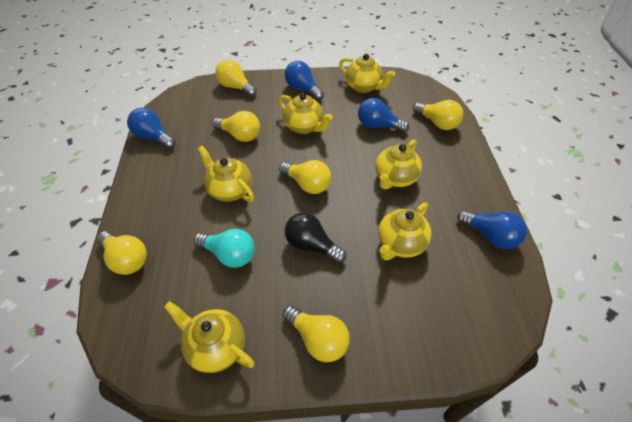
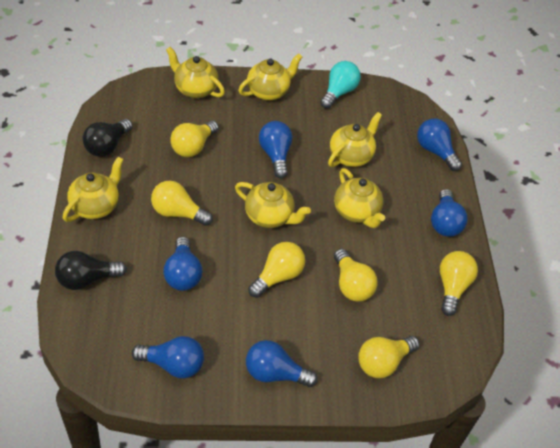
black light bulb: [285,213,346,263] = 1 -> [55,251,127,290] [83,119,133,157] = 2
blue light bulb: [127,108,176,149] [285,61,324,100] [358,98,409,133] [457,210,527,249] = 4 -> [132,336,204,378] [163,237,202,291] [246,340,318,387] [259,121,292,178] [417,119,462,171] [431,189,468,237] = 6

